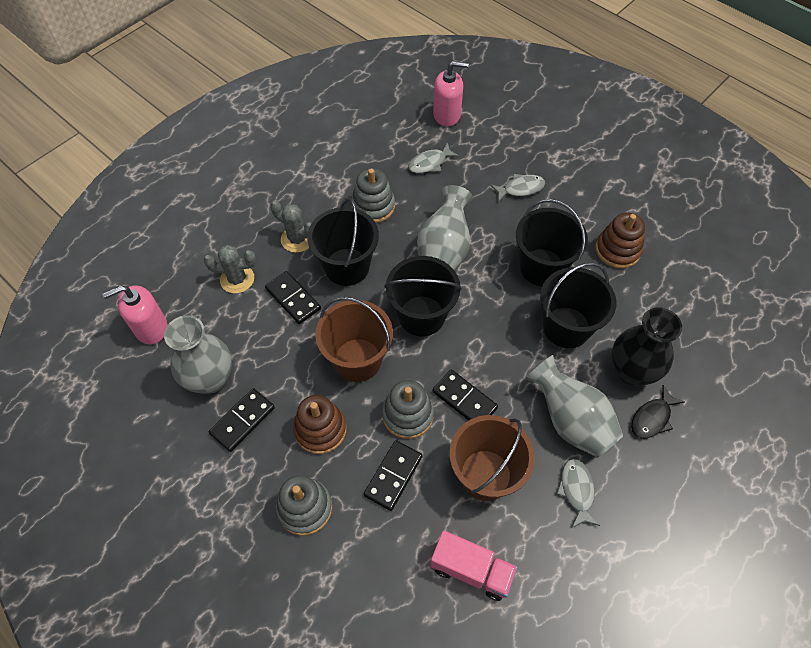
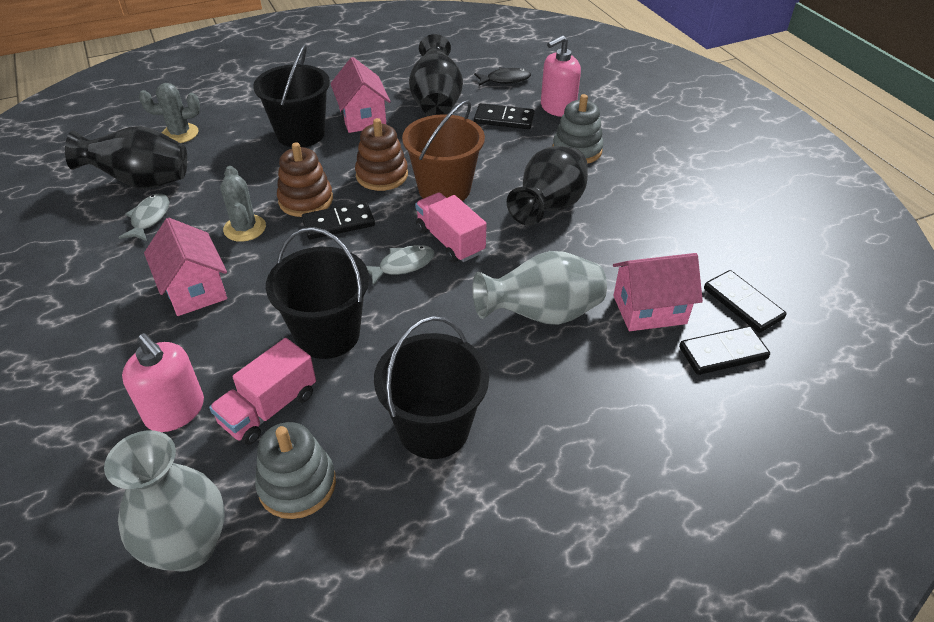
black bucket: [307,199,379,286] [384,256,462,337] [516,199,588,286] [540,262,616,348] = 4 -> [253,44,330,147] [266,227,369,359] [374,316,489,459] = 3
black vase: [612,307,682,386] = 1 -> [65,126,187,189] [409,34,463,116] [507,146,588,226] = 3
brown bucket: [315,297,393,382] [450,415,535,501] = 2 -> [402,100,485,201] = 1
grey fish: [408,142,459,173] [490,174,545,202] [556,459,600,528] = 3 -> [118,193,169,241] [366,245,435,285] = 2
grey stacking toy: [276,475,332,536] [351,168,395,223] [382,380,434,439] = 3 -> [255,422,336,519] [553,94,604,164] = 2
grey vase: [164,315,232,394] [417,185,473,270] [525,355,623,458] = 3 -> [104,430,224,571] [473,251,607,325] = 2
pink house: none = 0 -> [144,218,227,316] [330,57,391,133] [613,253,703,331] = 3
pink truck: [430,530,518,601] = 1 -> [209,338,316,445] [415,192,487,263] = 2

